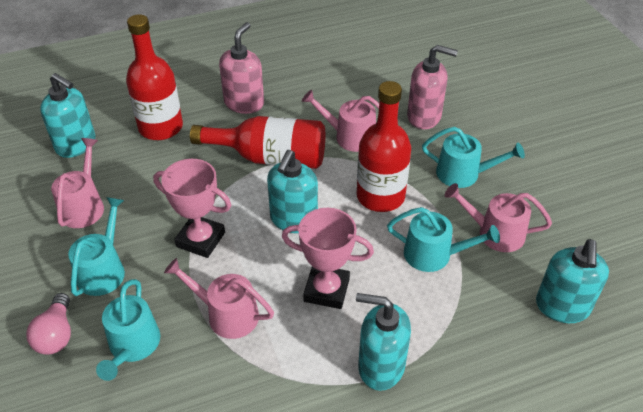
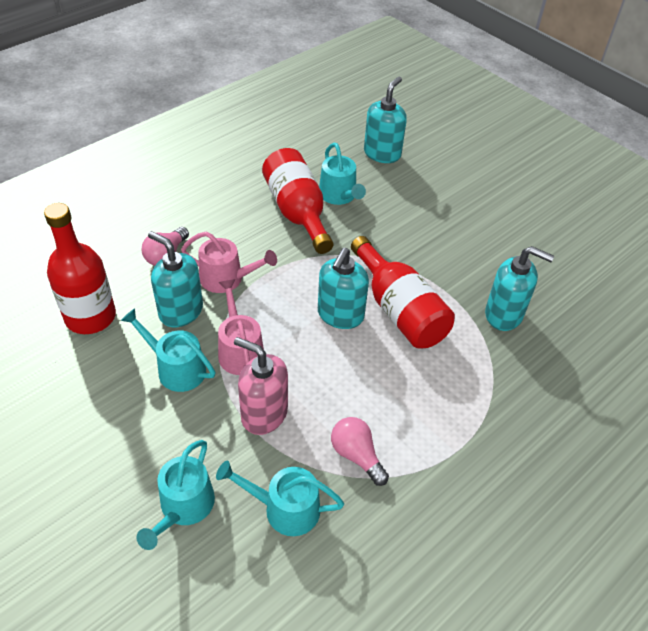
pink light bulb: [26,293,71,355] = 1 -> [141,227,189,266] [331,417,389,486] = 2
pink soap dispenser: [219,22,264,114] [407,45,458,129] = 2 -> [234,337,288,435] = 1
pink trophy: [153,159,231,258] [282,208,374,309] = 2 -> none = 0
pink watering can: [51,138,104,228] [164,258,274,339] [302,90,379,152] [445,183,552,252] = 4 -> [181,232,277,293] [218,279,264,375] = 2

